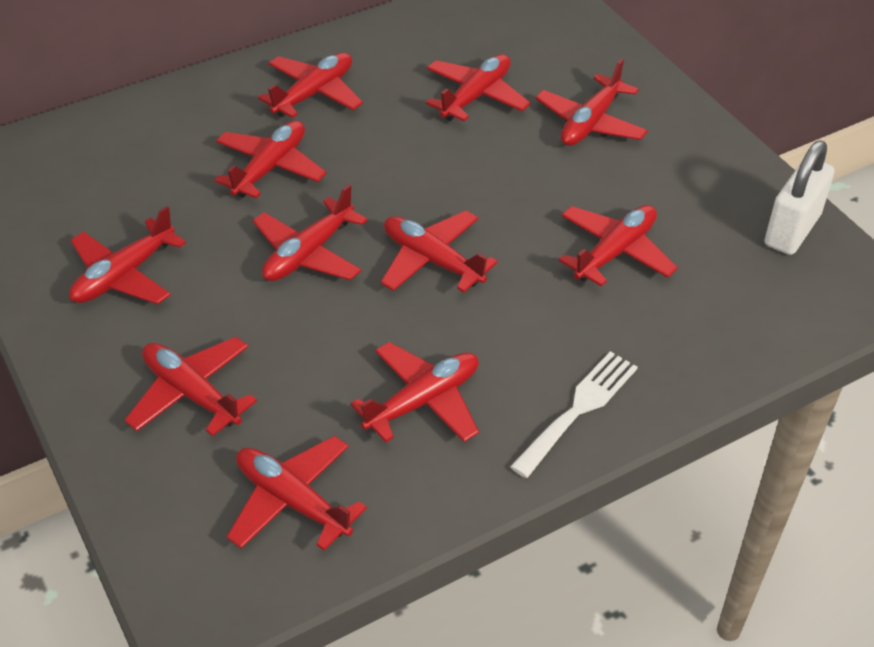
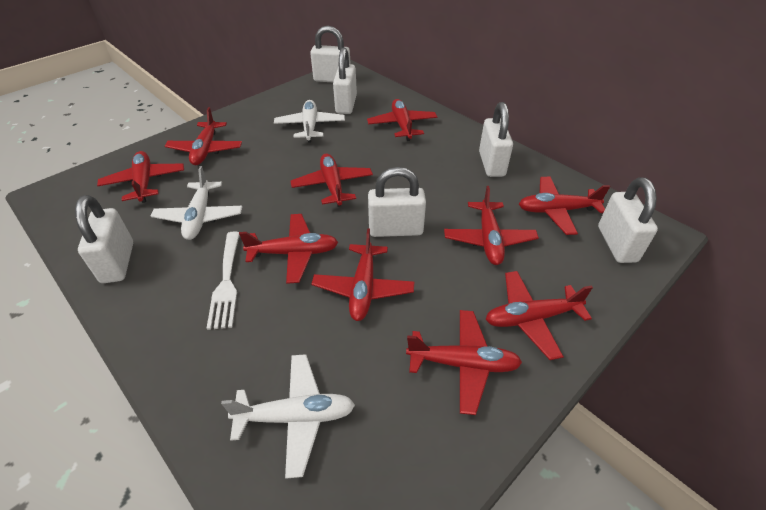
red plane: [69,206,186,304] [125,337,257,436] [215,120,327,198] [227,436,367,551] [253,184,368,281] [258,52,363,118] [351,342,479,442] [381,211,498,293] [426,54,531,122] [535,58,648,146] [558,205,678,287] = 11 -> [97,151,184,203] [165,107,242,165] [239,214,338,284] [290,154,373,207] [312,228,414,321] [367,99,437,141] [406,310,522,415] [444,186,539,265] [485,271,593,360] [519,177,610,235] = 10
white padlock: [765,140,835,255] = 1 -> [75,195,133,283] [310,26,351,82] [333,47,357,114] [368,167,426,237] [479,102,513,177] [598,177,658,263] = 6
white plane: none = 0 -> [151,166,243,240] [221,354,355,479] [274,100,345,143] = 3

